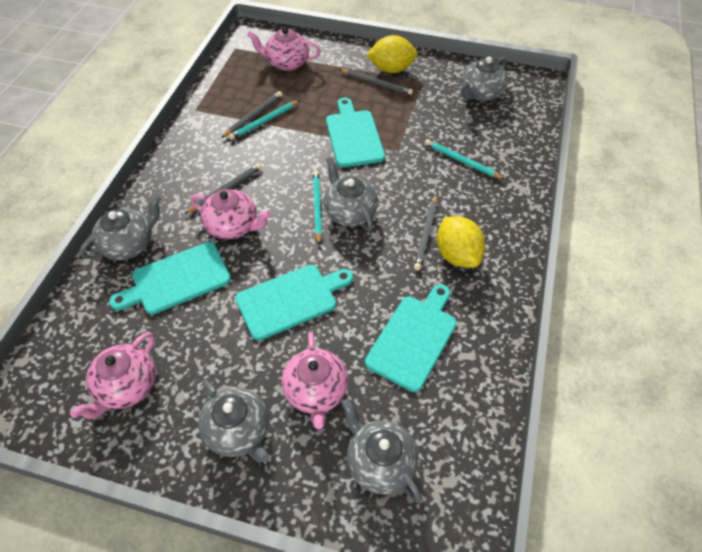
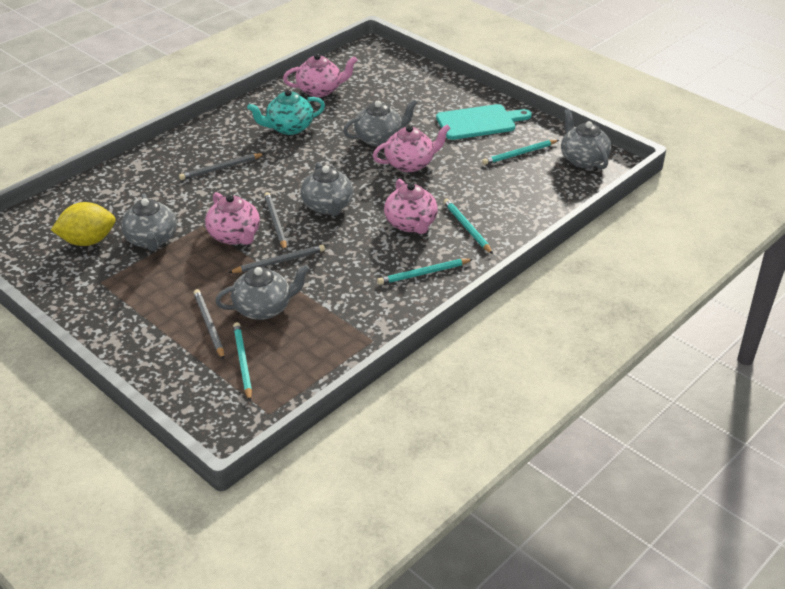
turquoise cutting board: [109,242,231,314] [235,265,353,340] [326,98,385,167] [365,284,457,392] = 4 -> [436,104,532,140] = 1
turquoise pencil: [229,100,300,140] [313,171,322,245] [424,139,504,179] = 3 -> [233,322,252,401] [377,259,473,285] [443,198,493,254] [482,140,559,165] = 4
turquoise teapot: none = 0 -> [247,89,325,135] = 1
yellow lemon: [366,35,418,73] [437,217,485,268] = 2 -> [51,202,116,246] = 1

